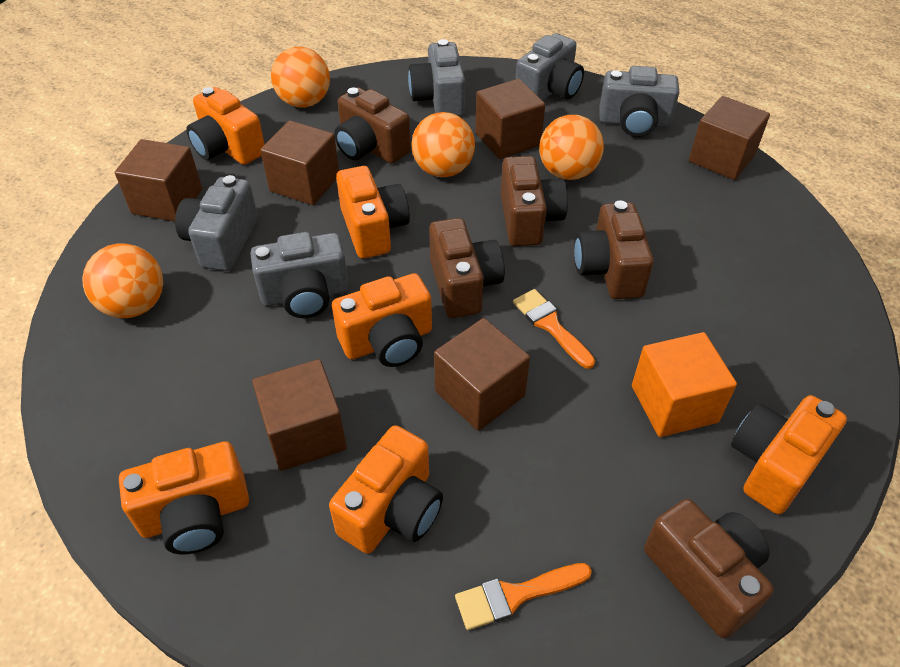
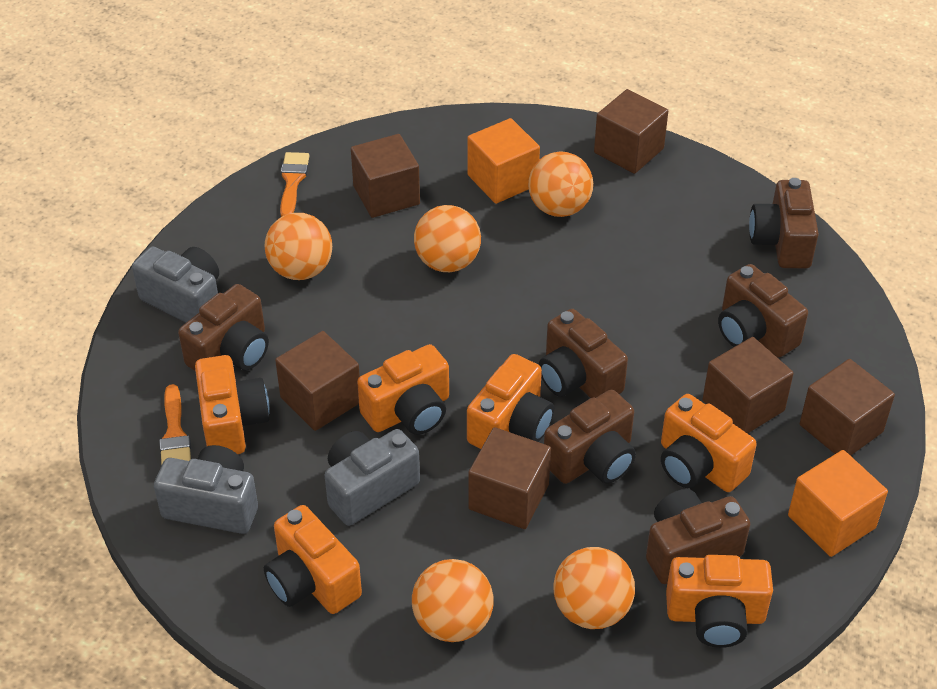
brown camera: [334,87,411,164] [429,218,505,318] [501,156,568,246] [574,200,654,299] [644,499,774,638] = 5 -> [178,284,269,372] [538,309,628,398] [544,390,636,484] [646,489,750,584] [718,264,808,357] [749,178,819,269] = 6
grey camera: [175,175,258,271] [250,232,349,318] [408,39,465,116] [515,33,584,101] [599,66,679,137] = 5 -> [132,247,219,323] [154,445,258,534] [325,429,420,526] = 3
orange ball: [82,244,163,318] [271,47,330,108] [411,112,475,177] [539,115,604,180] = 4 -> [265,213,332,280] [412,559,494,642] [414,205,481,272] [528,152,593,217] [553,547,635,629] = 5
orange cube: [632,332,737,437] = 1 -> [468,118,540,204] [788,450,888,557] = 2

